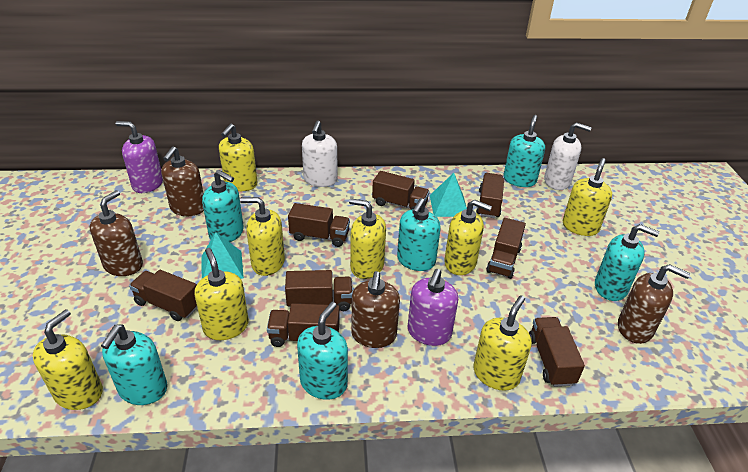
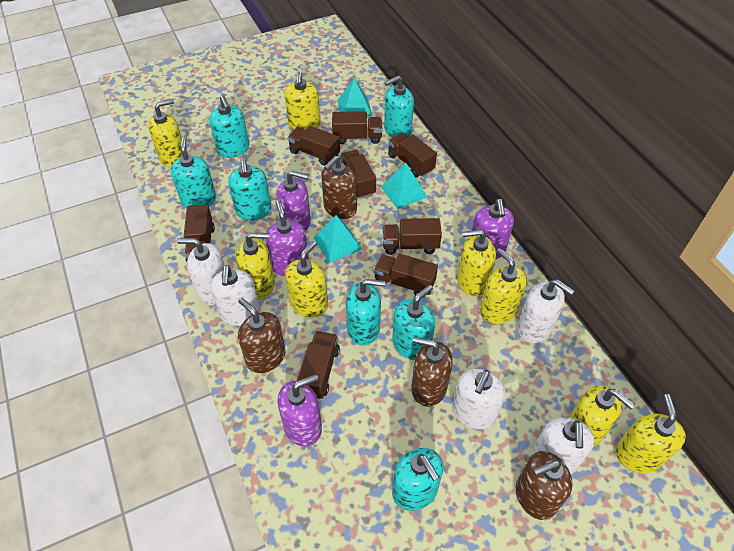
purple soap dispenser: [116,121,163,193] [408,269,458,346] = 2 -> [265,200,309,276] [276,171,311,231] [278,374,322,447] [472,199,514,260] = 4
turquoise pyramid: [202,232,244,279] [430,173,467,217] = 2 -> [314,215,362,263] [337,78,372,117] [381,163,427,209] = 3
turquoise soap dispenser: [101,324,168,405] [202,170,244,242] [297,302,348,400] [397,198,441,271] [503,115,545,187] [595,224,659,301] = 6 -> [170,136,216,208] [209,96,249,158] [228,158,271,220] [346,279,386,346] [384,76,414,137] [392,285,435,360] [392,448,443,511] = 7
white soap dispenser: [302,121,338,187] [544,122,592,190] = 2 -> [177,238,225,305] [210,265,260,326] [452,369,505,429] [518,279,574,343] [531,418,594,474] = 5

